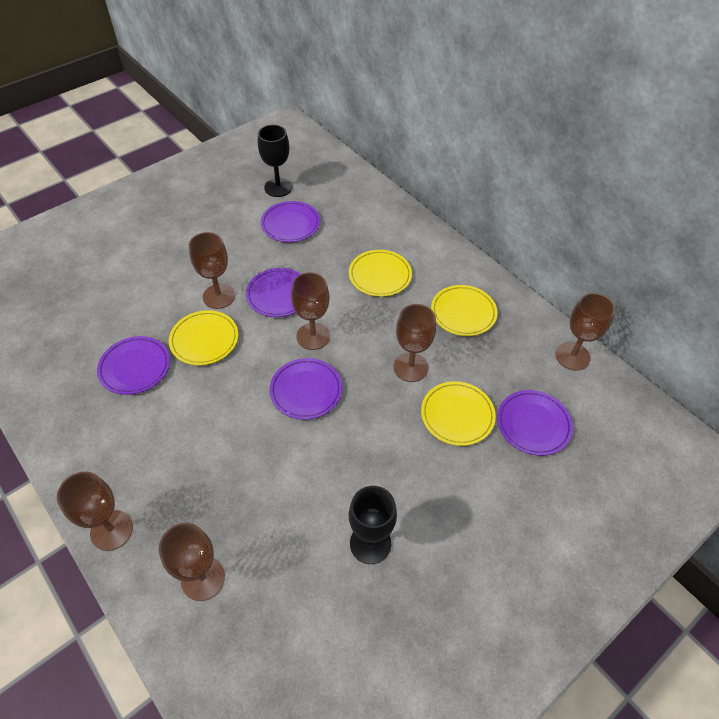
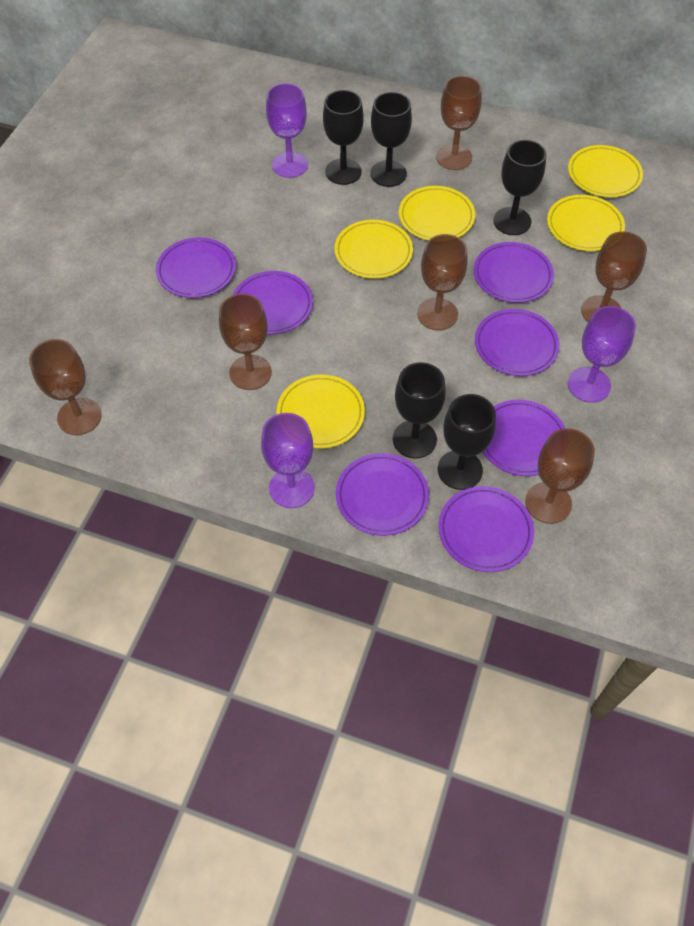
black goblet: [258,125,292,197] [349,486,397,564] = 2 -> [323,90,364,185] [370,92,412,187] [393,362,446,459] [438,394,496,490] [493,140,546,235] = 5
purple goblet: none = 0 -> [261,413,315,508] [266,83,308,178] [568,306,636,403] = 3
purple plate: [97,336,170,395] [246,268,301,317] [261,201,320,242] [269,358,342,420] [497,390,573,456] = 5 -> [156,237,236,298] [233,271,313,334] [336,453,429,536] [438,486,534,572] [474,242,554,303] [475,309,560,376] [483,400,565,476] = 7
yellow plate: [169,310,238,365] [349,250,412,297] [421,381,496,446] [431,285,497,336] = 4 -> [277,374,365,449] [334,220,413,279] [399,186,475,240] [547,195,625,251] [568,145,643,197] = 5

